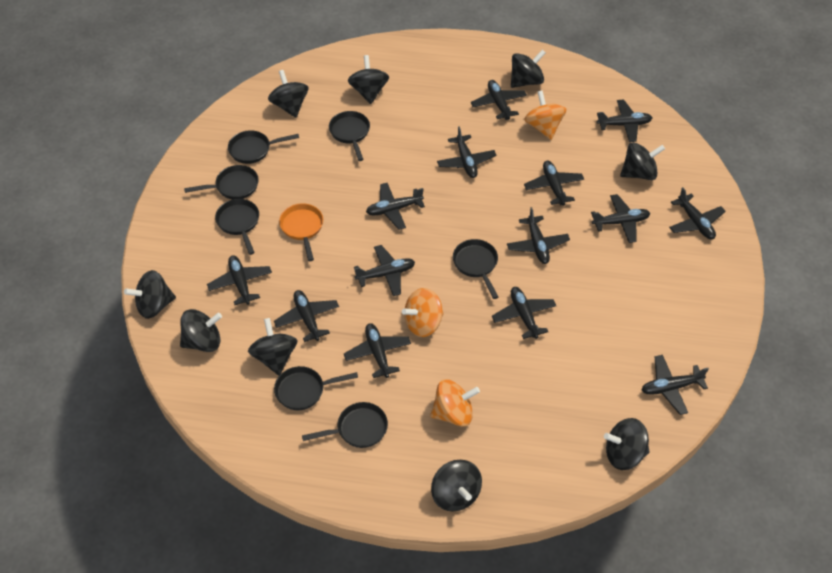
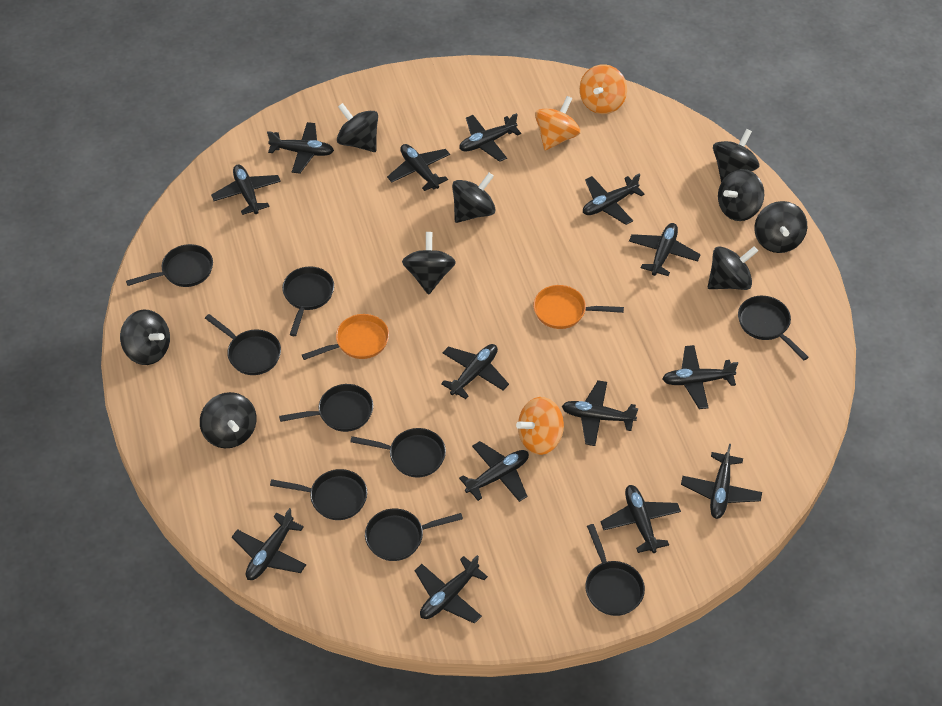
black pan: [184,165,259,199] [215,199,259,255] [228,130,299,164] [274,366,358,410] [302,402,388,448] [329,111,370,161] [453,239,498,299] = 7 -> [126,244,213,287] [205,314,281,375] [270,469,367,520] [279,384,373,432] [282,266,334,336] [350,428,446,478] [365,509,463,561] [585,524,645,616] [738,296,809,360] = 9
orange pan: [279,203,323,261] = 1 -> [302,314,389,360] [534,285,624,329] = 2

